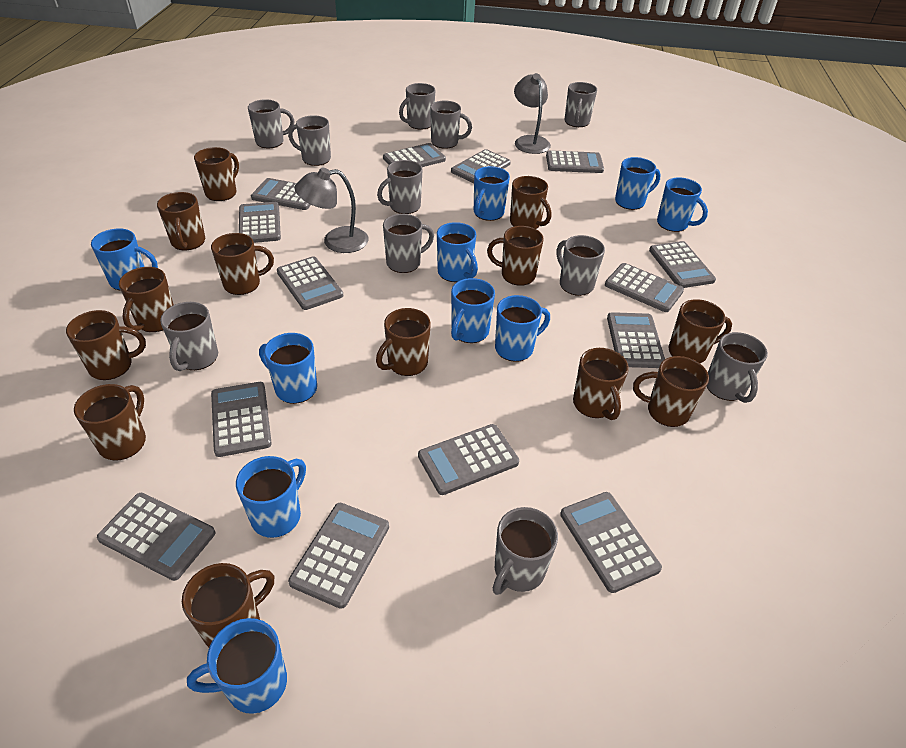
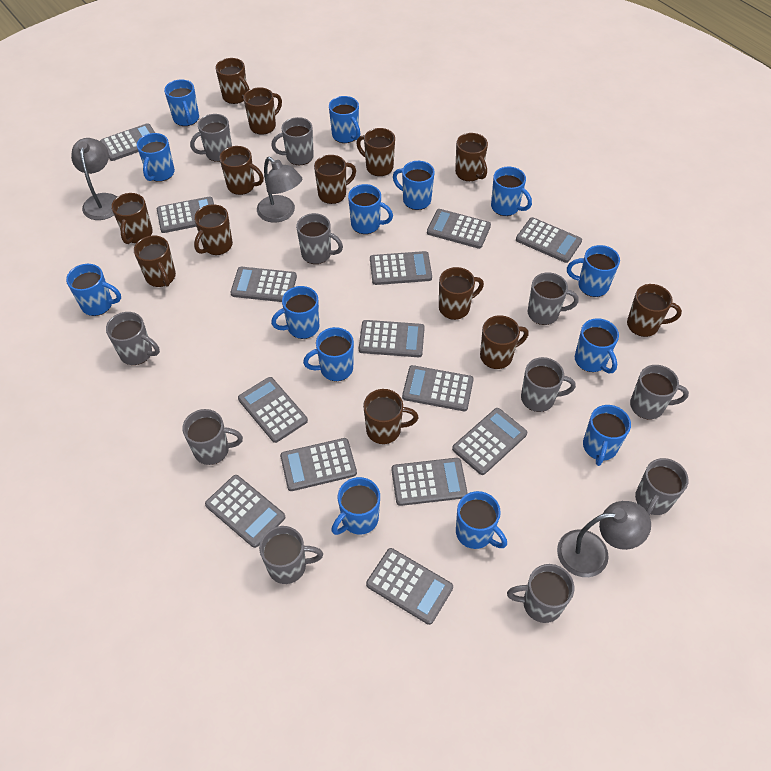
blue mug: [91,229,158,291] [187,618,287,714] [236,456,306,538] [259,333,317,404] [437,222,478,282] [451,278,495,343] [474,166,510,221] [495,295,550,362] [615,157,661,210] [657,177,708,232] = 10 -> [66,264,121,316] [137,133,175,182] [164,79,199,126] [271,286,319,339] [303,327,354,381] [329,96,361,143] [331,477,380,535] [348,184,393,234] [393,161,435,210] [456,491,507,549] [491,166,532,216] [567,245,620,297] [575,318,619,374] [583,405,631,466] = 14
grey lamp: [294,168,368,253] [514,73,551,154] = 2 -> [71,138,117,220] [257,157,302,223] [557,501,651,577] = 3

